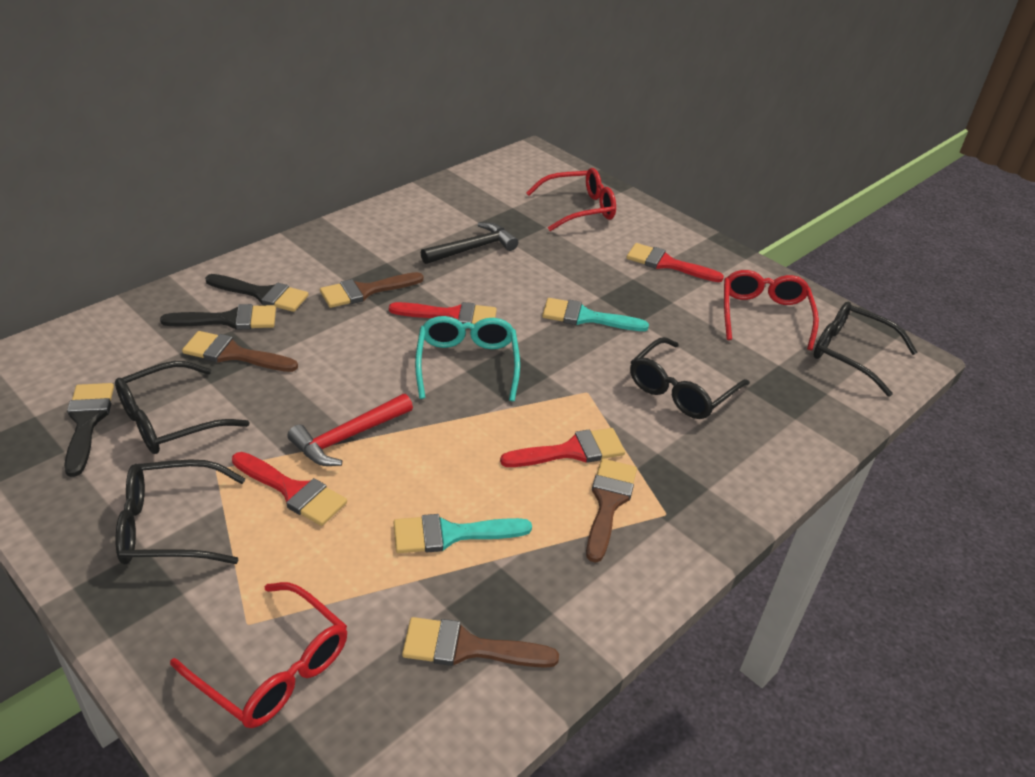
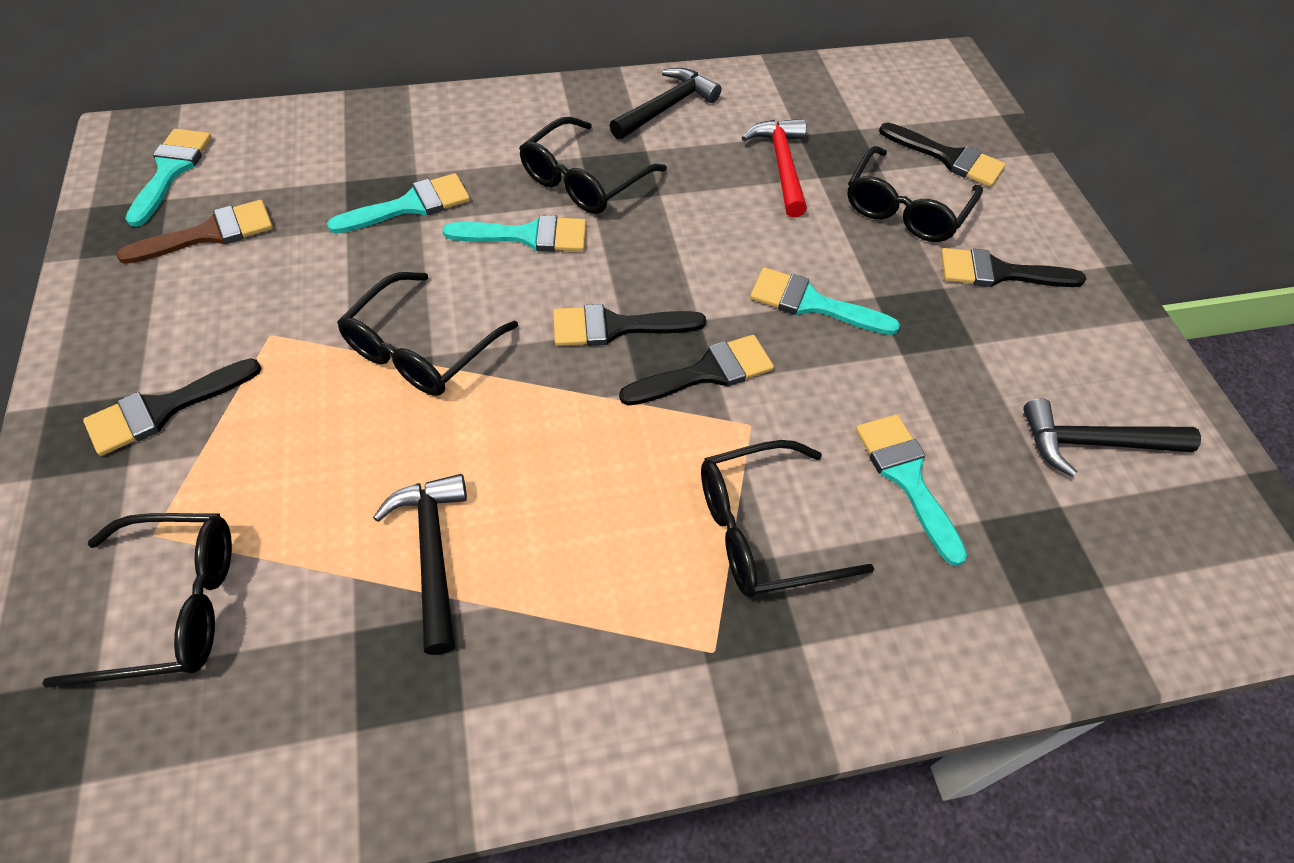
black brush: [64,383,114,477] [160,304,276,330] [205,274,309,312] = 3 -> [83,358,262,456] [553,304,706,346] [619,335,774,406] [879,123,1005,187] [941,248,1086,287] = 5
black glasses: [115,361,250,454] [116,459,246,564] [630,337,750,419] [814,302,917,397] = 4 -> [42,513,232,688] [337,272,518,396] [519,117,667,214] [701,440,874,598] [847,146,983,242] = 5
black hammer: [421,222,518,264] = 1 -> [373,474,467,655] [609,68,721,140] [1023,399,1201,477] = 3
brown brush: [182,331,298,372] [320,272,423,308] [402,617,559,668] [586,459,637,563] = 4 -> [116,200,273,264] = 1
red brush: [232,452,347,526] [389,302,497,324] [500,428,625,467] [626,243,724,282] = 4 -> none = 0
red glasses: [170,582,347,728] [526,168,616,231] [724,270,819,350] = 3 -> none = 0
turquoise brush: [394,514,532,553] [542,298,649,331] = 2 -> [125,129,212,227] [327,173,470,234] [442,215,586,252] [750,267,900,335] [856,414,967,566] = 5
turquoise glasses: [415,316,520,401] = 1 -> none = 0

